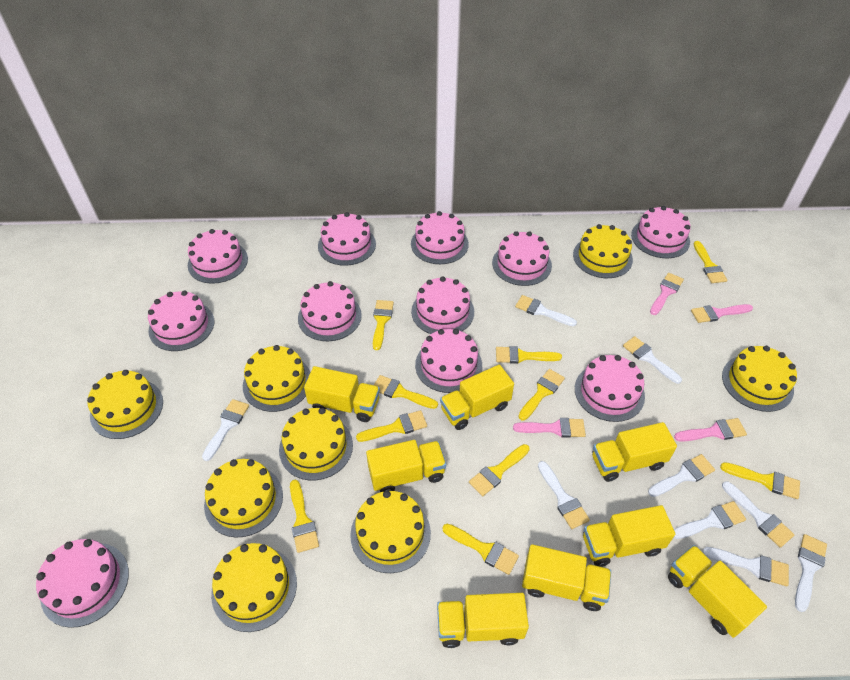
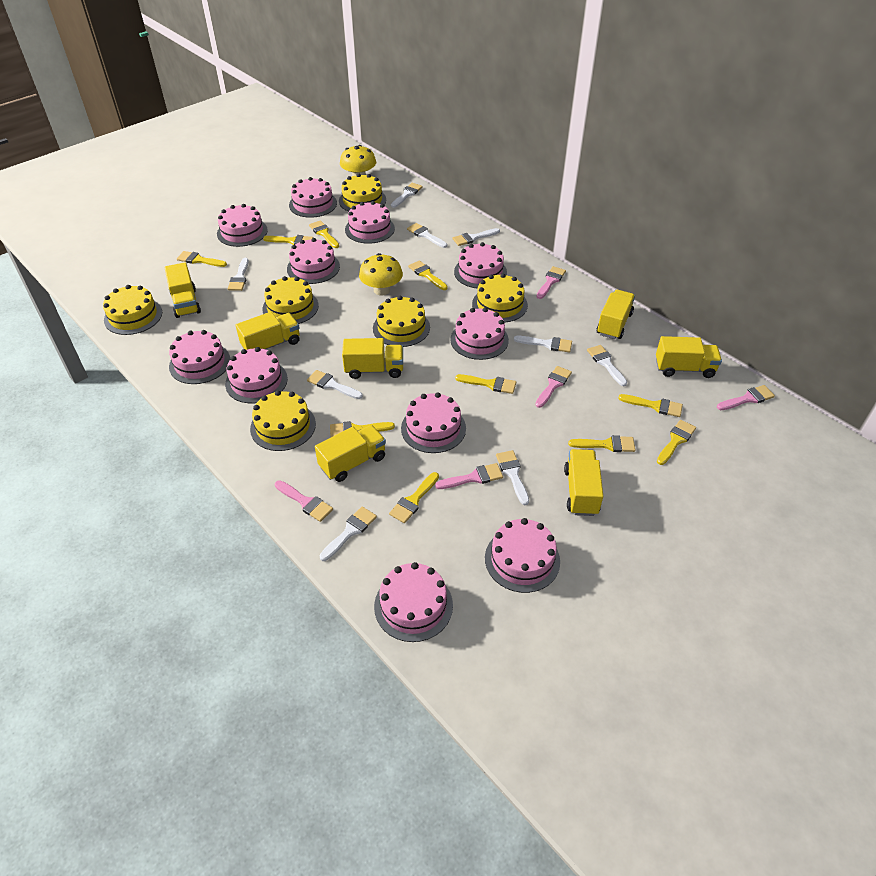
pink brush: [513,418,586,438] [650,273,684,315] [674,418,747,442] [691,304,753,323] = 4 -> [275,480,333,522] [435,463,503,489] [535,366,572,408] [536,266,566,299] [717,385,775,410] = 5
yellow cake: [87,370,163,439] [204,459,283,537] [211,543,297,632] [243,345,311,412] [279,408,353,480] [350,491,431,573] [573,224,633,278] [722,346,797,412] = 8 -> [103,285,162,335] [250,390,316,451] [262,276,319,324] [339,174,386,212] [373,296,430,347] [472,273,528,323] = 6
yellow mushroom: none = 0 -> [340,145,376,176] [359,253,403,295] = 2
yellow truck: [304,366,380,422] [366,440,446,492] [437,593,529,648] [440,365,514,430] [522,544,611,611] [583,505,675,567] [592,422,677,482] [668,545,767,638] = 8 -> [165,262,201,318] [236,312,300,350] [315,425,386,482] [342,338,403,379] [564,449,603,516] [597,290,635,339] [656,336,722,378] = 7

